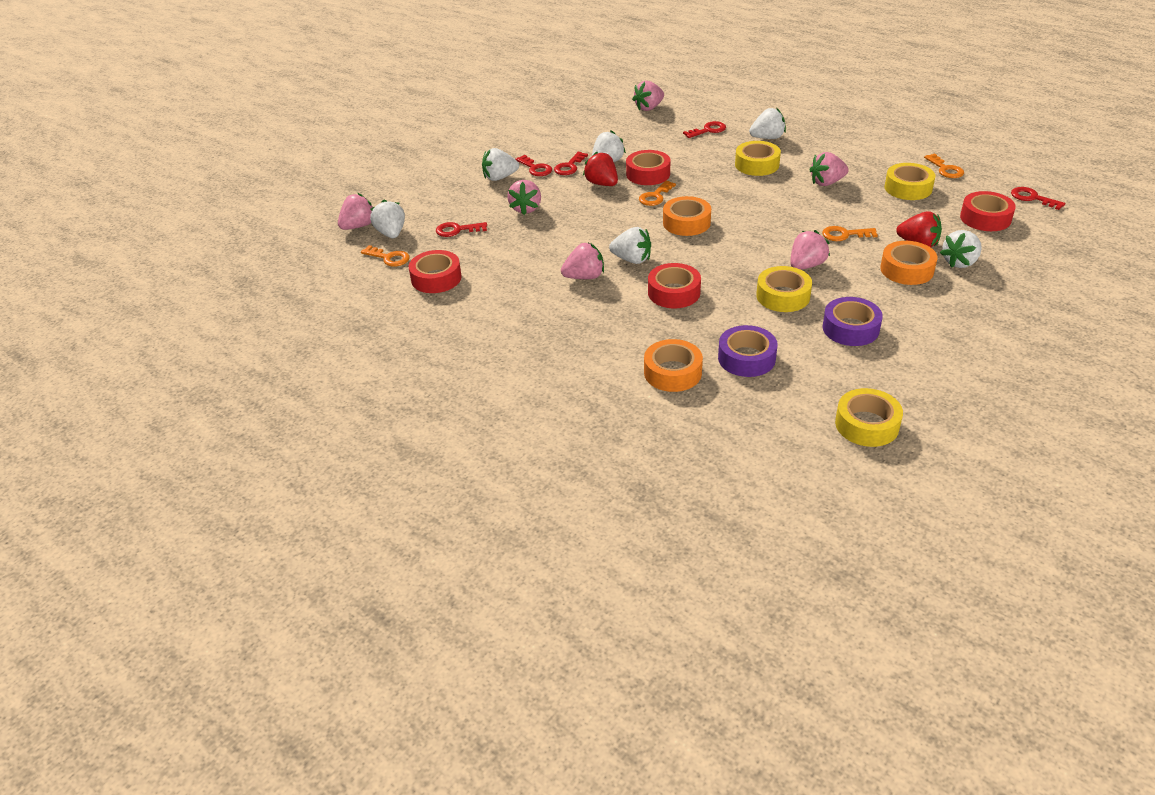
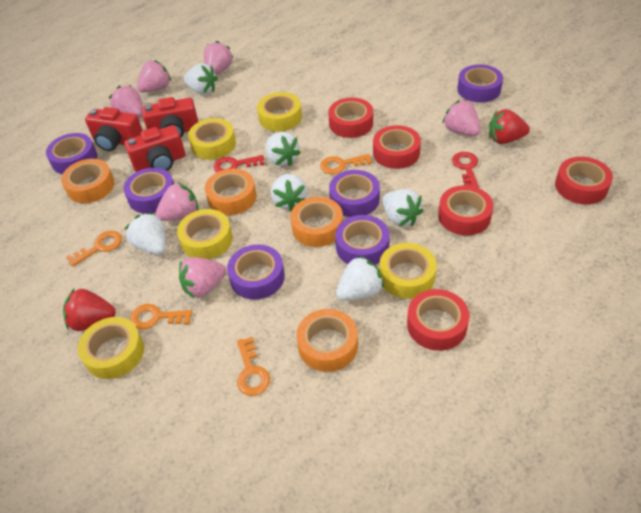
orange tape: [644,339,703,392] [663,196,711,236] [880,241,938,285] = 3 -> [61,159,115,203] [205,169,257,215] [290,197,343,247] [296,309,358,372] = 4
purple tape: [718,325,778,377] [823,297,883,346] = 2 -> [46,133,97,174] [124,168,174,214] [227,244,285,300] [329,170,380,217] [335,215,390,265] [457,64,503,103] = 6
red camera: none = 0 -> [85,107,143,151] [124,125,185,172] [142,97,198,138] = 3
red key: [436,222,487,237] [515,155,552,176] [554,152,588,175] [683,121,726,138] [1011,187,1065,210] = 5 -> [214,155,264,172] [452,152,479,188] = 2
red tape: [409,250,462,293] [626,150,670,185] [648,263,701,308] [960,191,1016,231] = 4 -> [328,98,373,138] [373,125,421,169] [407,289,470,351] [438,185,493,235] [555,157,613,204] = 5
yellow tape: [735,141,781,176] [756,266,812,312] [835,388,903,447] [884,163,935,200] = 4 -> [78,317,144,379] [177,209,233,259] [188,118,236,160] [257,92,302,132] [379,243,437,299] = 5

